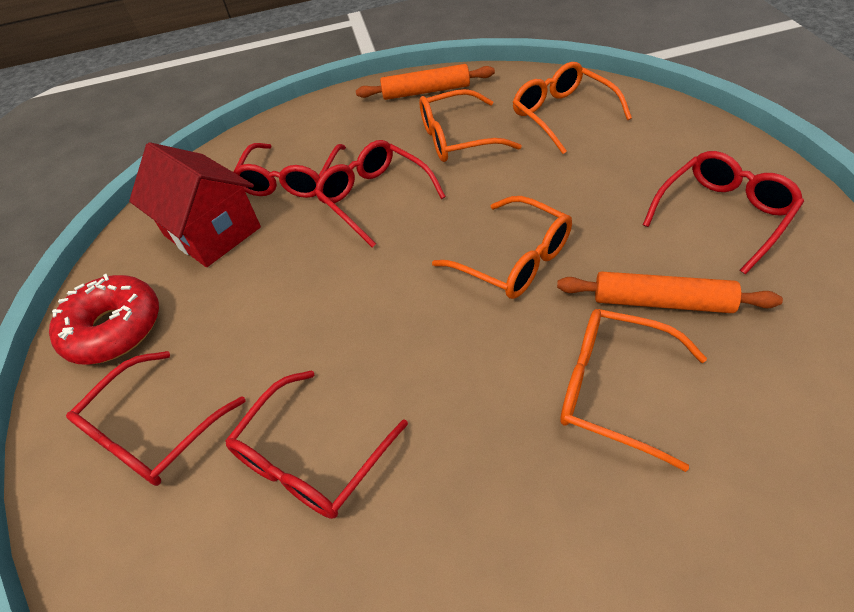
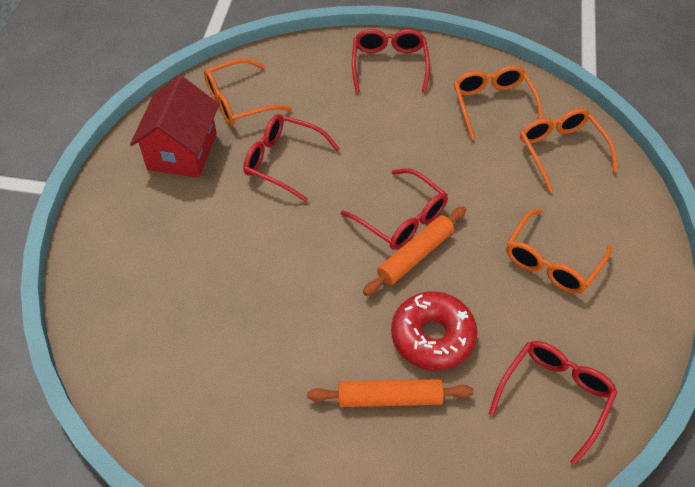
red glasses: [66,351,245,486] [226,370,408,519] [233,143,346,198] [315,140,446,248] [643,151,804,274] = 5 -> [243,114,340,202] [341,168,448,250] [352,29,430,93] [489,341,618,465] = 4

